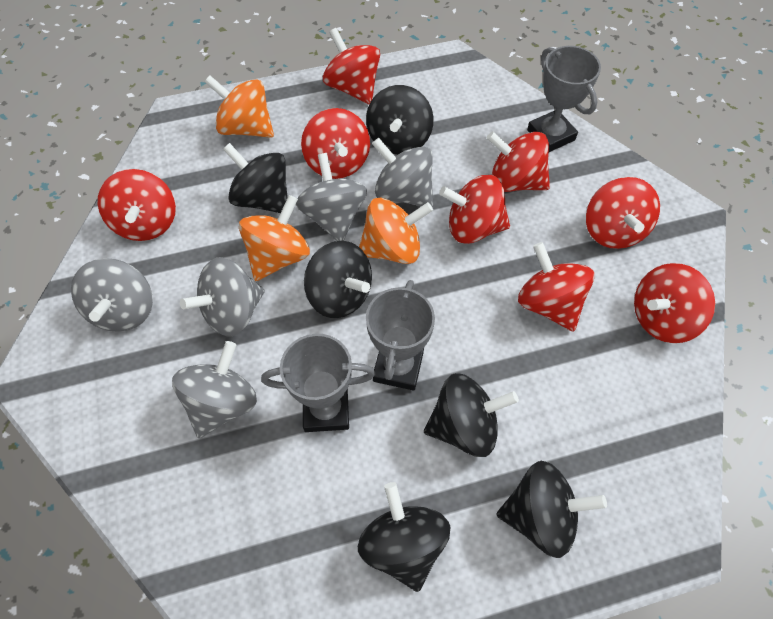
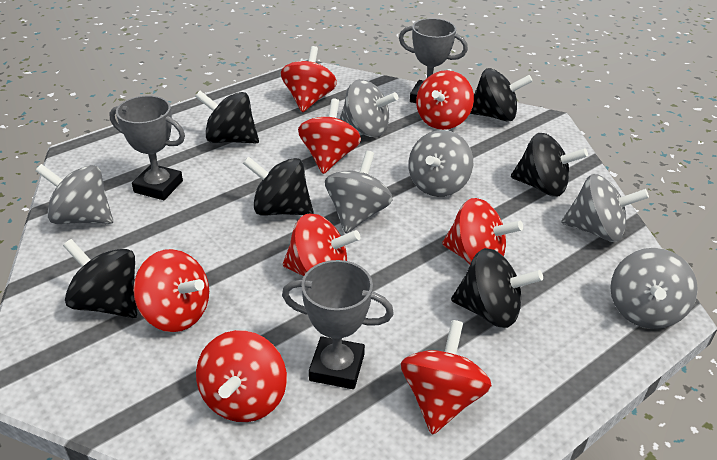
grey spinning top: [71,258,153,332] [172,341,257,438] [180,257,265,336] [296,153,367,241] [372,138,433,207] = 5 -> [35,164,113,224] [325,151,392,233] [340,79,398,137] [408,130,473,197] [561,174,649,242] [610,248,698,329] = 6
orange spinning top: [205,75,274,138] [239,195,310,281] [359,198,433,264] = 3 -> none = 0

